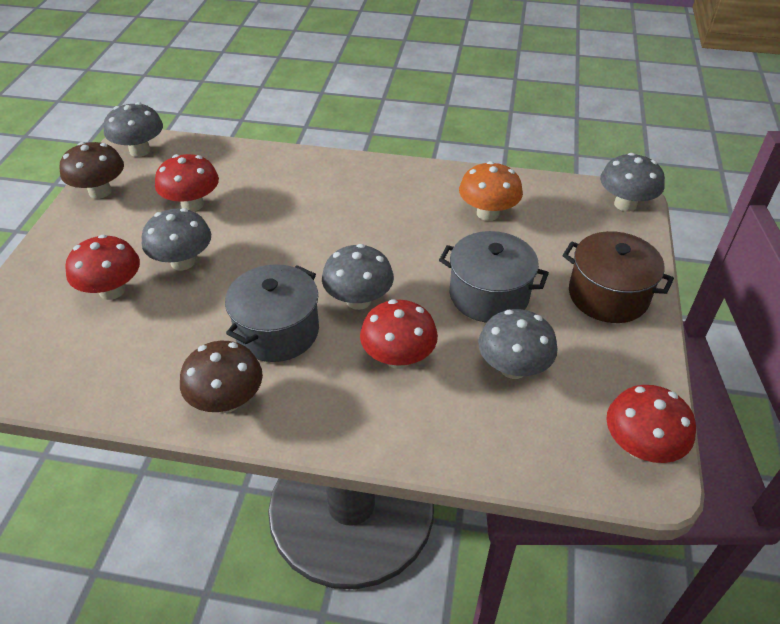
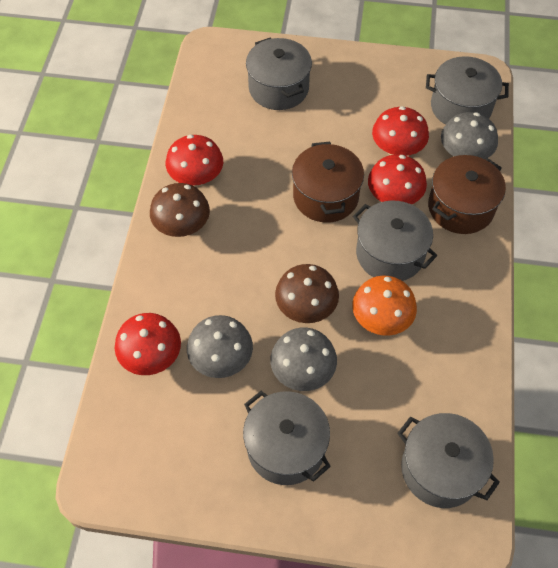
brown pot: [562,231,674,323] = 1 -> [292,142,364,223] [428,155,506,234] = 2
grey mushroom: [104,102,163,157] [142,208,211,271] [322,244,394,310] [478,309,558,379] [600,153,665,212] = 5 -> [187,315,253,378] [270,328,337,391] [441,112,498,159] = 3
grey pot: [225,264,319,362] [439,231,549,323] = 2 -> [243,391,331,485] [246,37,312,110] [353,201,437,281] [397,413,500,508] [426,56,509,125] = 5

